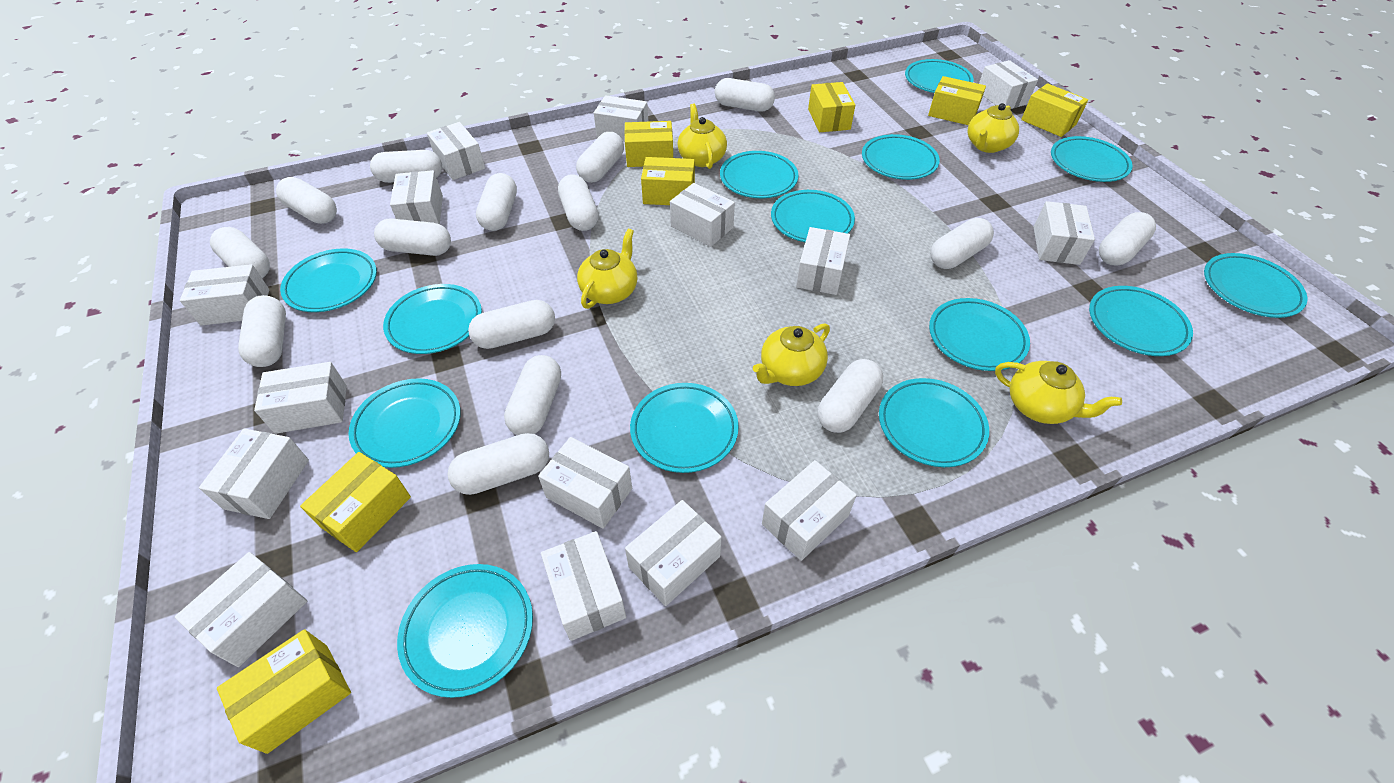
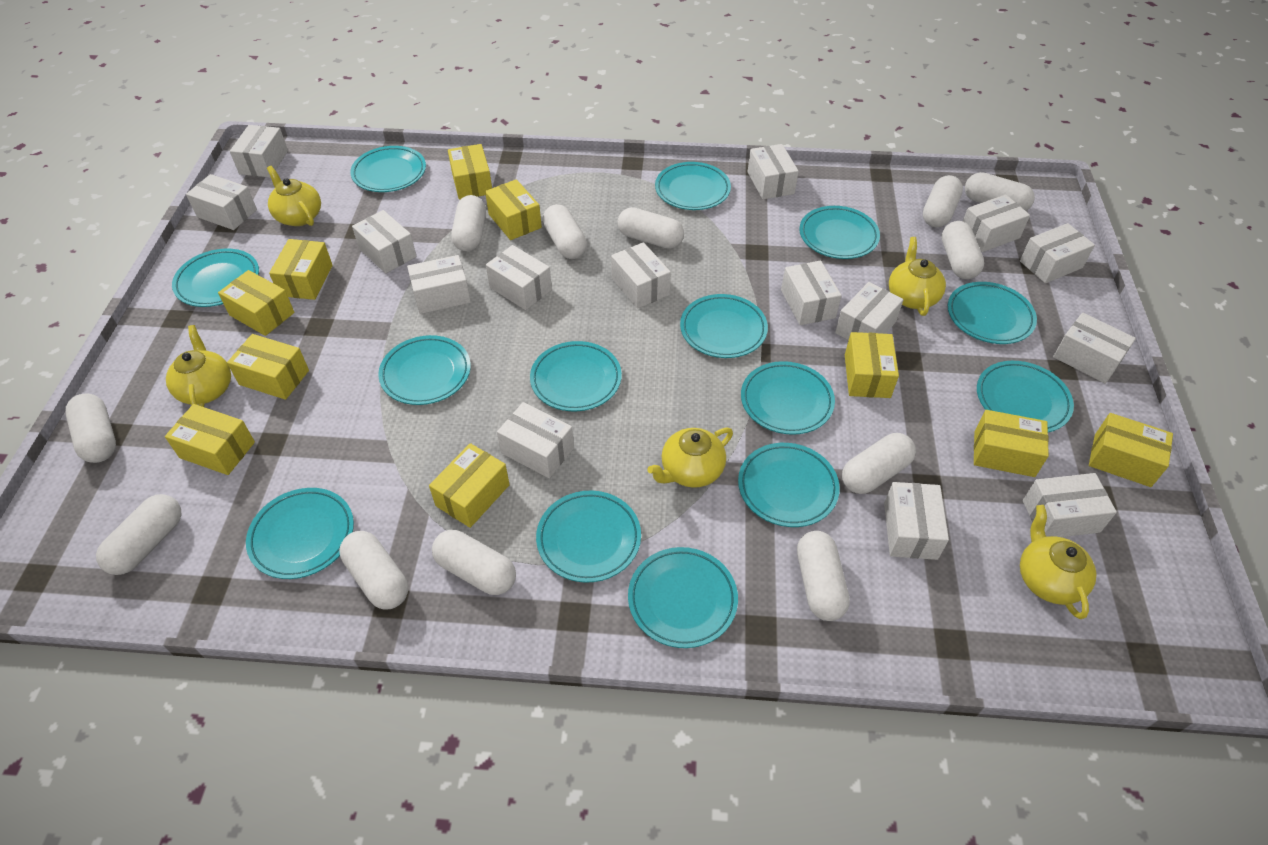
white capsule: [210,227,270,278] [238,295,286,367] [276,177,337,224] [370,150,442,183] [374,218,451,256] [447,433,549,495] [468,300,555,349] [476,173,517,231] [504,355,561,435] [558,174,598,231] [576,132,624,183] [715,78,775,111] [817,359,883,433] [930,218,994,269] [1099,212,1156,265] = 15 -> [66,393,116,463] [96,494,181,575] [340,531,408,609] [432,530,516,595] [451,195,486,252] [543,204,587,259] [618,207,684,249] [797,531,850,621] [842,433,916,494] [923,175,963,227] [942,221,984,279] [965,172,1035,211] = 12
yellow box: [217,629,351,754] [300,452,411,552] [624,121,673,167] [641,157,695,205] [808,82,855,132] [928,76,986,125] [1021,83,1088,137] = 7 -> [165,404,255,475] [218,270,294,336] [227,334,309,400] [269,239,333,300] [429,443,510,528] [448,144,492,200] [485,179,542,240] [845,332,899,398] [974,410,1049,477] [1089,413,1173,487] = 10

